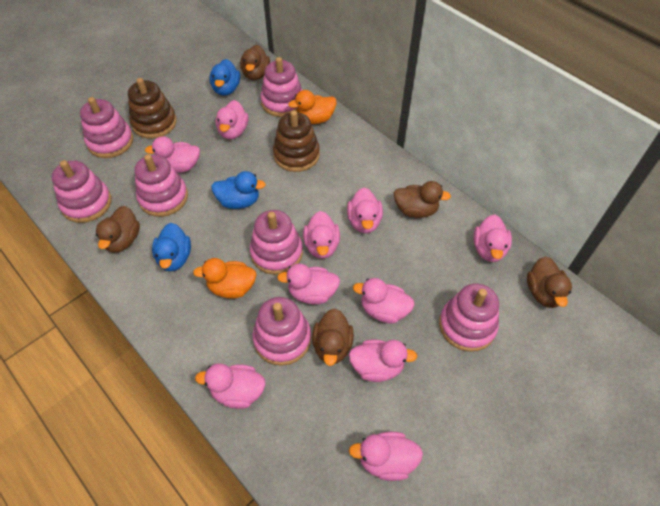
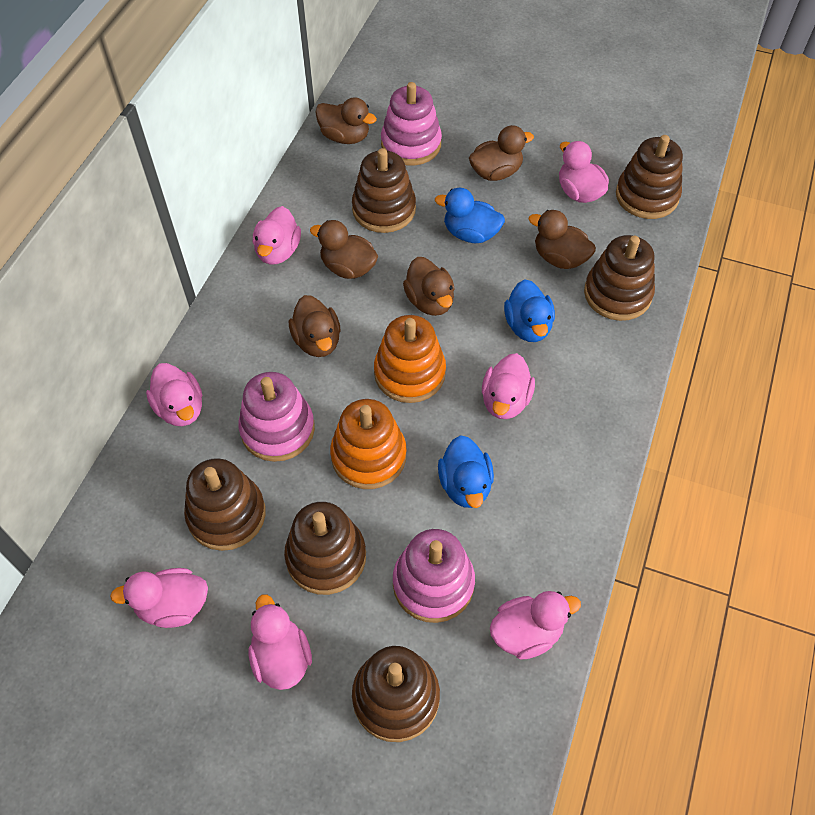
brown duck: [96,206,140,253] [240,45,270,80] [312,309,354,366] [394,181,451,218] [527,257,572,308] = 5 -> [289,295,341,357] [310,220,378,279] [315,97,377,144] [403,257,455,316] [469,125,534,181] [528,210,596,269] = 6
brown stacking toy: [128,78,177,139] [273,110,320,172] = 2 -> [184,458,266,551] [284,502,366,595] [352,148,416,233] [352,646,440,742] [584,235,655,321] [616,135,683,219] = 6
orange duck: [193,258,257,299] [288,90,337,124] = 2 -> none = 0
orange stacking toy: none = 0 -> [330,399,407,489] [374,315,446,403] = 2
pink duck: [145,136,200,173] [195,363,266,409] [216,100,248,139] [277,263,340,305] [303,211,340,259] [347,188,383,233] [349,340,417,382] [349,431,423,481] [353,278,415,323] [473,214,512,262] = 10 -> [110,568,208,628] [146,363,202,426] [249,594,312,690] [253,206,301,264] [482,353,535,419] [490,591,581,660] [559,141,609,203] = 7
pink stacking toy: [52,160,111,223] [80,97,133,158] [134,154,188,217] [250,210,303,275] [253,297,311,366] [261,57,302,117] [439,283,499,352] = 7 -> [238,372,315,462] [381,82,442,165] [393,529,475,623] = 3

